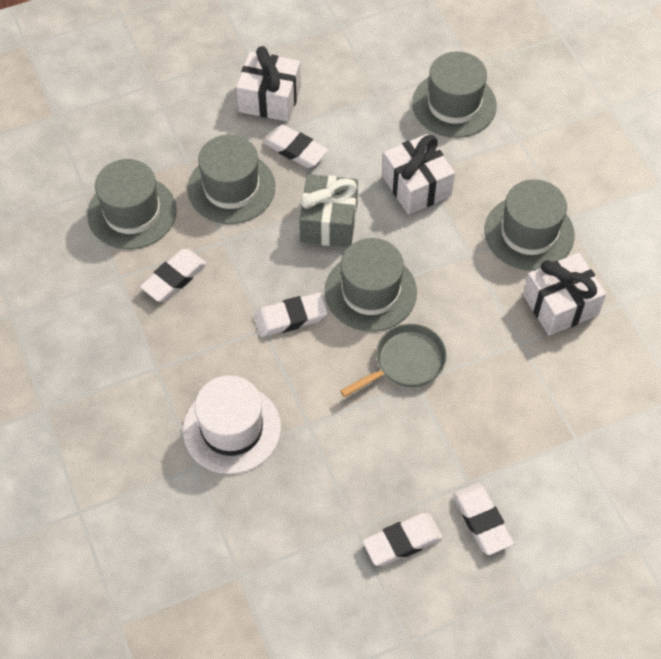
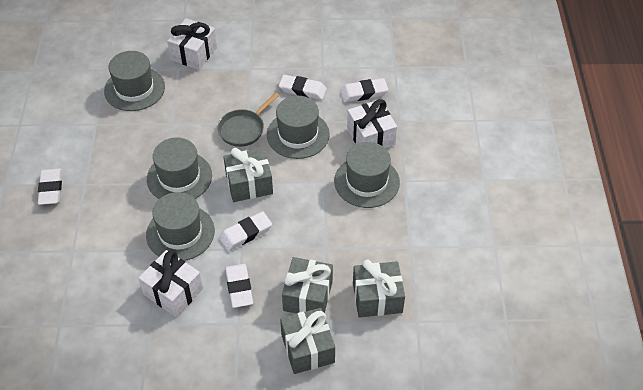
grey gift: [299,174,358,247] = 1 -> [223,148,273,202] [280,308,335,374] [282,257,333,314] [353,259,405,318] = 4
white hat: [183,375,281,474] = 1 -> none = 0

